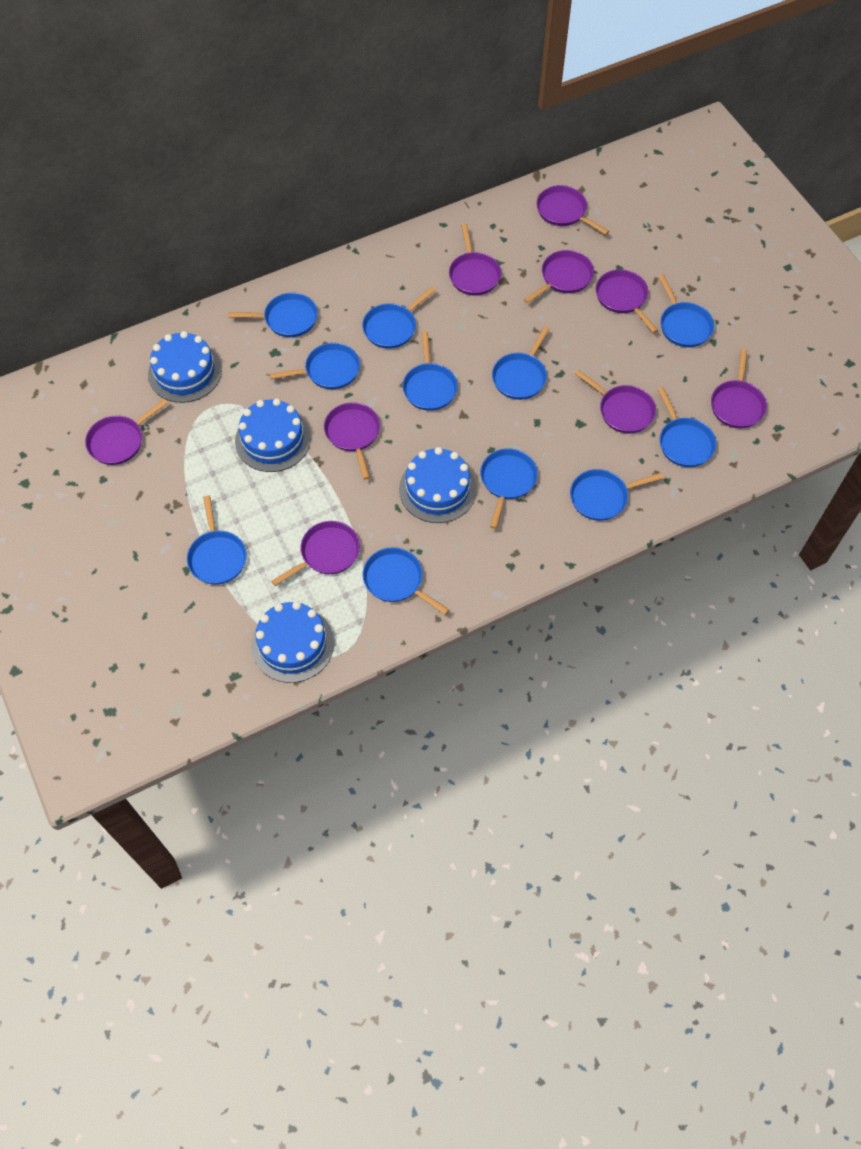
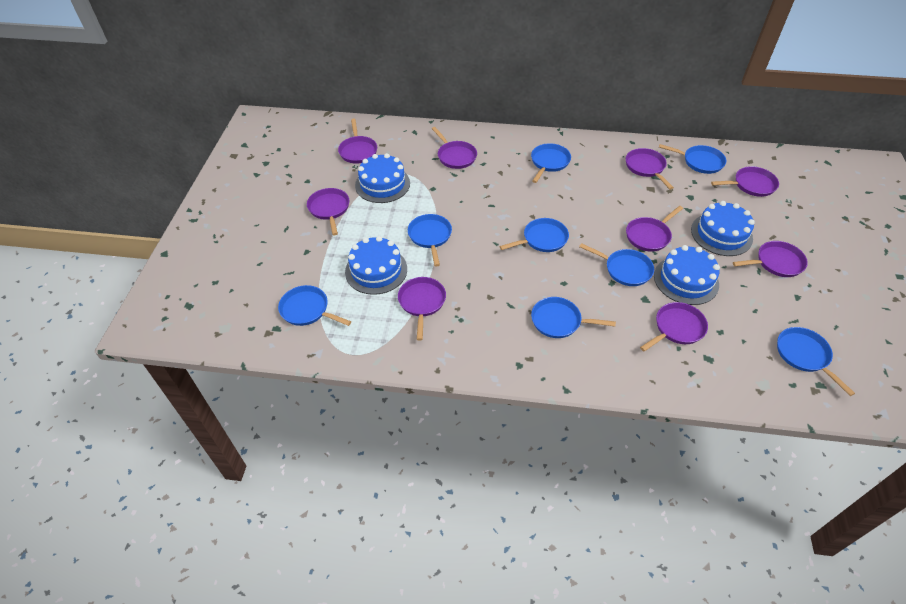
blue pan: [187,496,247,585] [228,293,318,337] [269,343,360,389] [362,287,436,349] [362,547,449,615] [402,331,458,411] [480,448,538,529] [492,326,550,400] [570,469,664,521] [658,275,714,347] [658,387,717,467] = 11 -> [278,285,351,326] [408,214,452,267] [500,218,569,252] [531,143,571,183] [531,297,616,338] [579,243,654,286] [659,144,726,174] [777,327,855,396] = 8

